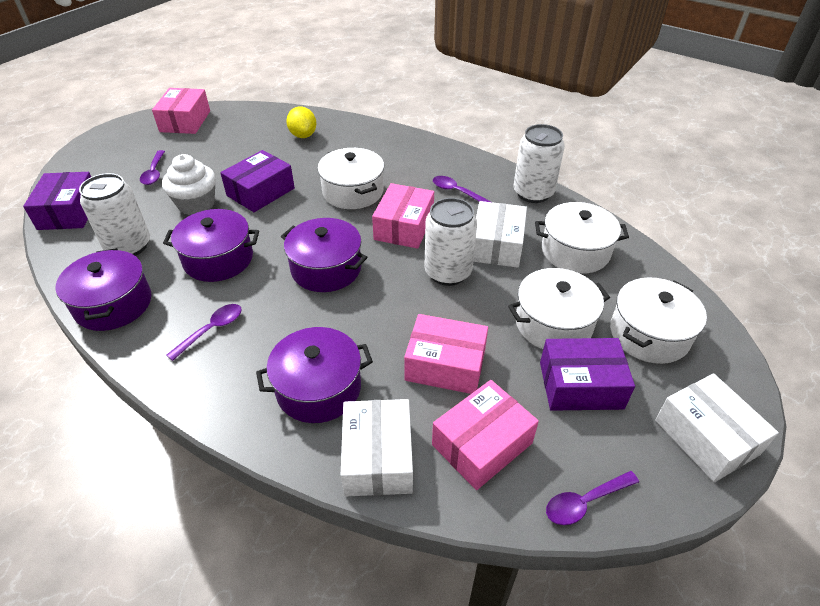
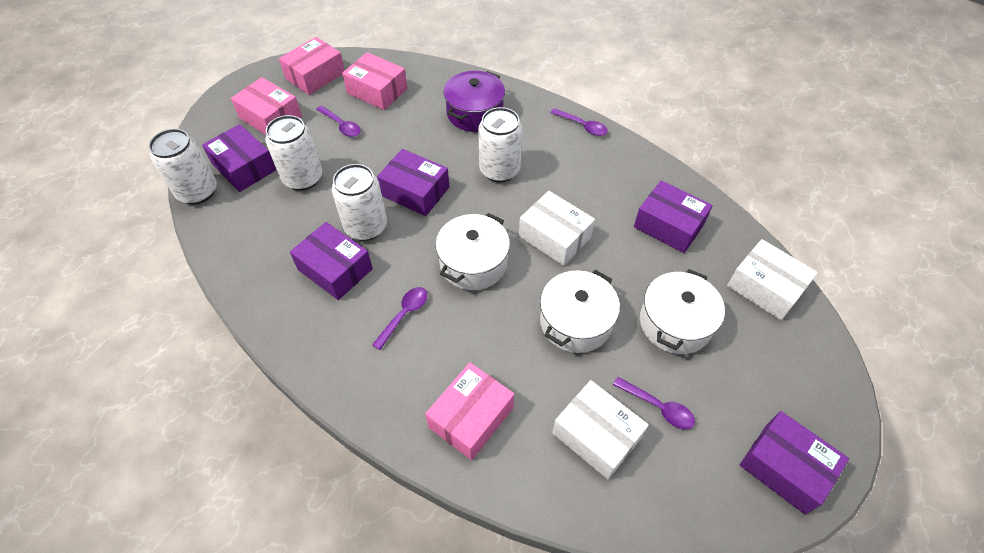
purple box: [23,172,91,230] [220,150,295,212] [540,338,635,411] = 3 -> [202,124,276,192] [290,222,373,300] [377,149,449,216] [634,180,713,253] [740,411,849,515] = 5
purple pot: [55,248,151,331] [163,209,259,282] [256,327,373,423] [281,218,368,292] = 4 -> [444,71,505,132] = 1
white can: [79,173,150,256] [424,198,477,286] [514,124,565,203] = 3 -> [149,129,217,205] [266,115,322,191] [332,164,387,241] [478,107,523,182] = 4
white cupcake: [162,154,216,215] = 1 -> none = 0
white pot: [318,148,384,209] [508,268,610,349] [535,202,629,274] [610,277,707,364] = 4 -> [435,213,510,290] [540,270,620,353] [640,269,725,354] = 3
yellow lemon: [286,106,316,138] = 1 -> none = 0

